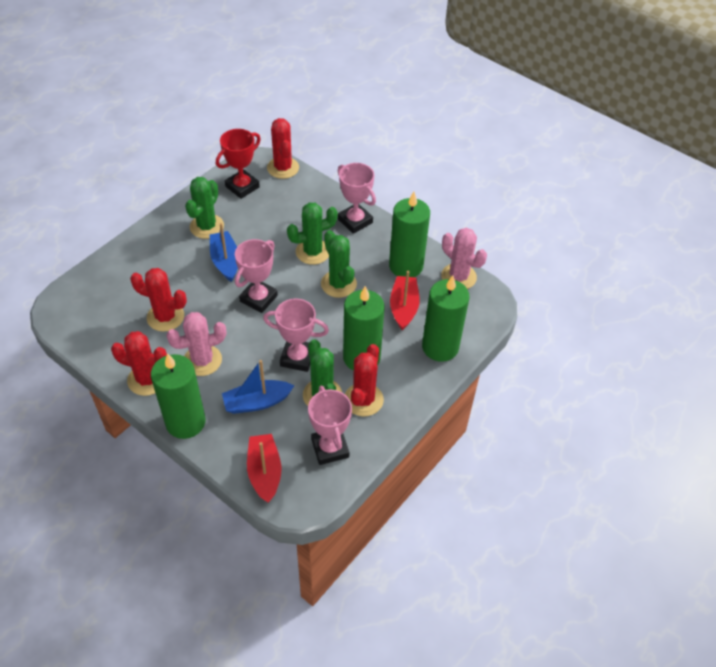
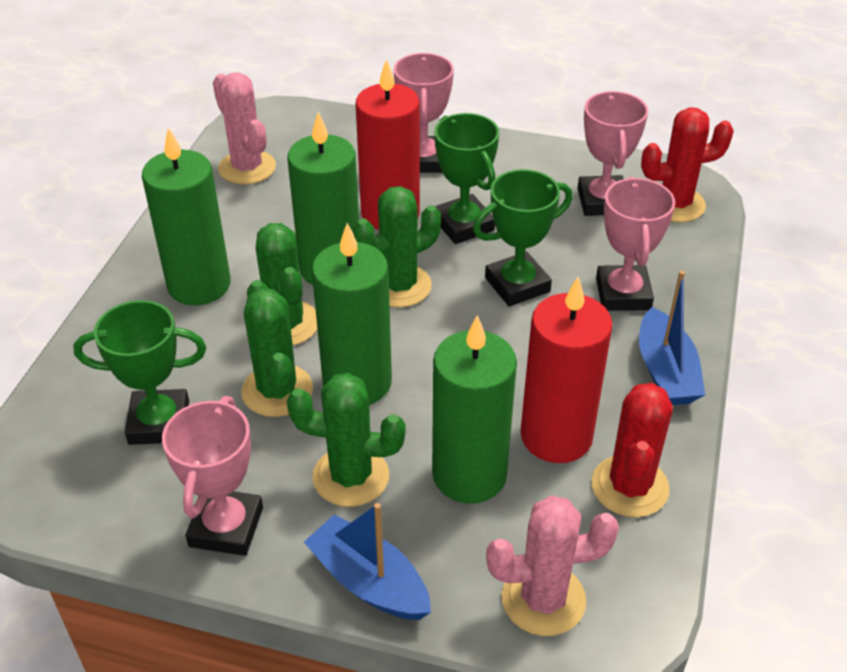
green trophy: none = 0 -> [73,300,206,445] [434,113,499,244] [473,169,573,307] = 3
red boat: [247,434,281,503] [390,271,420,330] = 2 -> none = 0
red cactus: [111,331,167,396] [130,268,187,332] [267,118,299,179] [345,344,384,416] = 4 -> [592,383,673,518] [641,107,734,223] = 2
red candle: none = 0 -> [356,59,420,230] [521,277,613,463] = 2
red trophy: [216,129,261,199] = 1 -> none = 0

